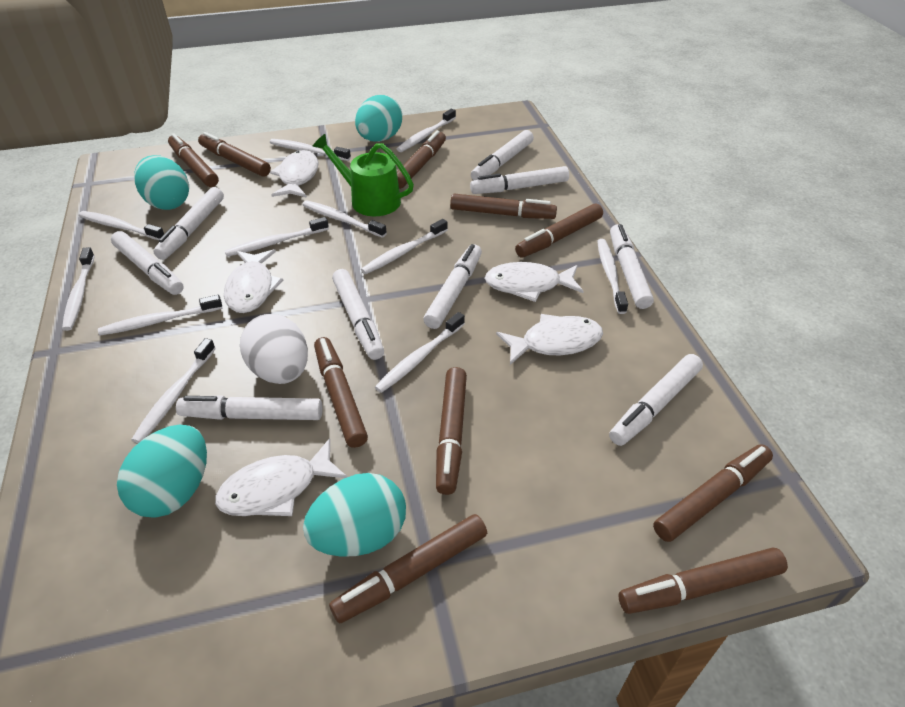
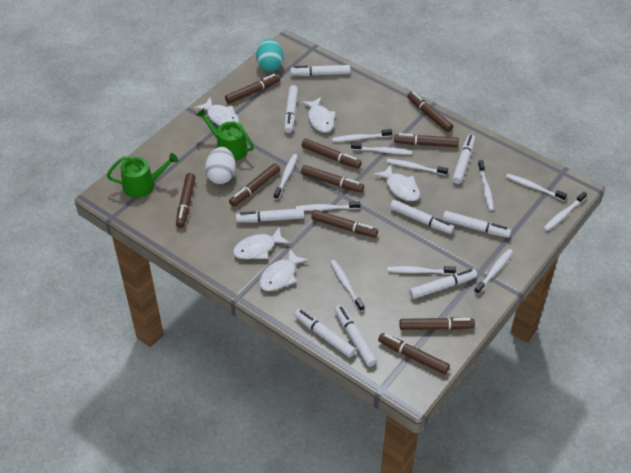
green watering can: [312,134,414,216] = 1 -> [107,153,178,198] [196,108,254,161] = 2
turquoise egg: [117,425,207,518] [134,155,189,210] [303,473,406,557] [355,95,402,142] = 4 -> [256,39,283,72] = 1

